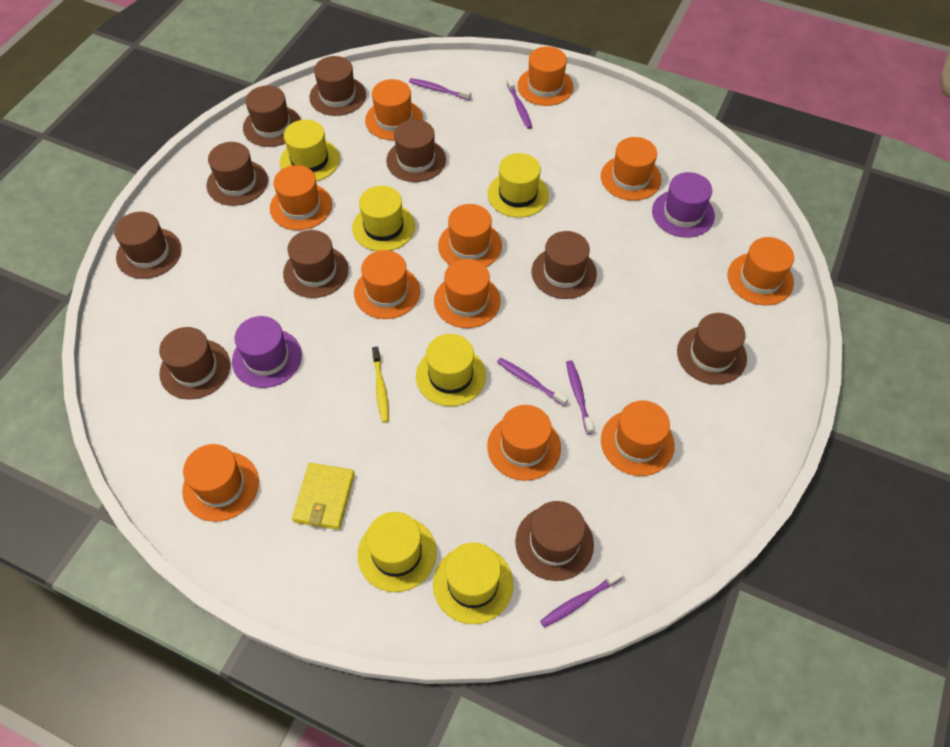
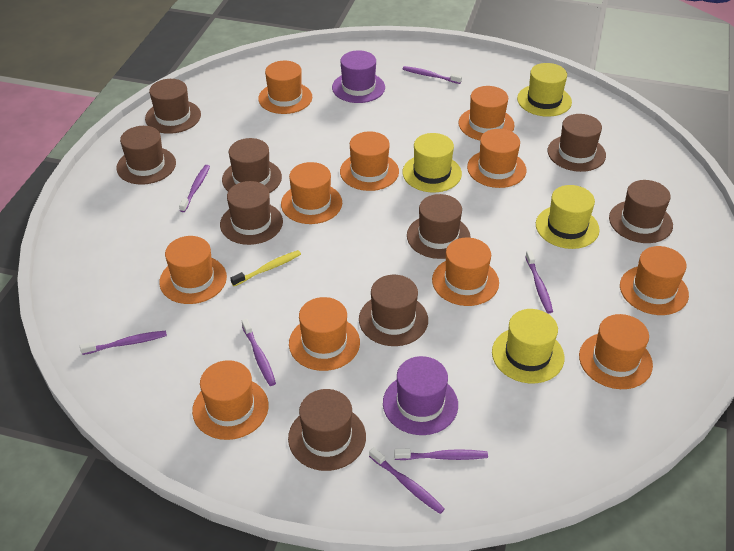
brown hat: [114,212,182,279] [159,327,230,399] [207,142,268,206] [243,86,301,147] [283,230,349,298] [309,56,366,116] [386,119,446,182] [515,501,594,581] [532,231,597,299] [677,313,747,385] = 10 -> [116,126,176,185] [145,79,201,134] [220,181,283,245] [222,138,282,193] [288,389,366,471] [359,275,428,346] [407,194,471,259] [548,114,606,172] [609,180,673,243] = 9
purple toothbrush: [409,78,471,100] [497,358,568,406] [507,78,532,129] [540,570,624,628] [566,360,594,434] = 5 -> [80,331,167,355] [179,165,210,212] [242,319,276,386] [369,447,445,514] [394,449,488,460] [402,66,462,84] [525,251,553,313] = 7
yellow hat: [280,120,340,181] [352,186,415,251] [358,512,437,592] [416,334,486,406] [433,542,513,624] [488,153,549,218] = 6 -> [402,133,462,192] [492,309,564,383] [517,63,572,117] [536,185,600,249] = 4
yellow wallet: [292,463,355,530] = 1 -> none = 0

